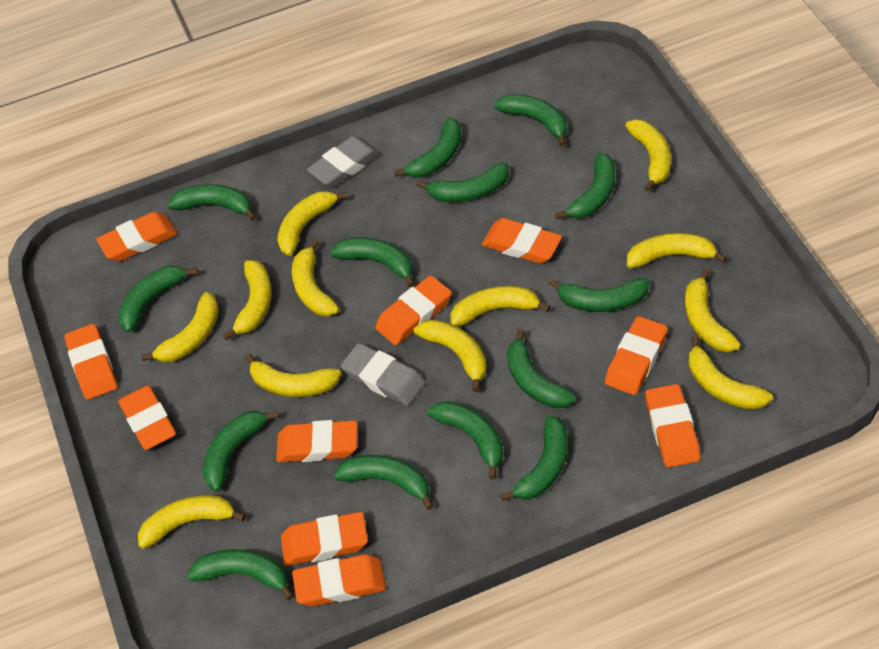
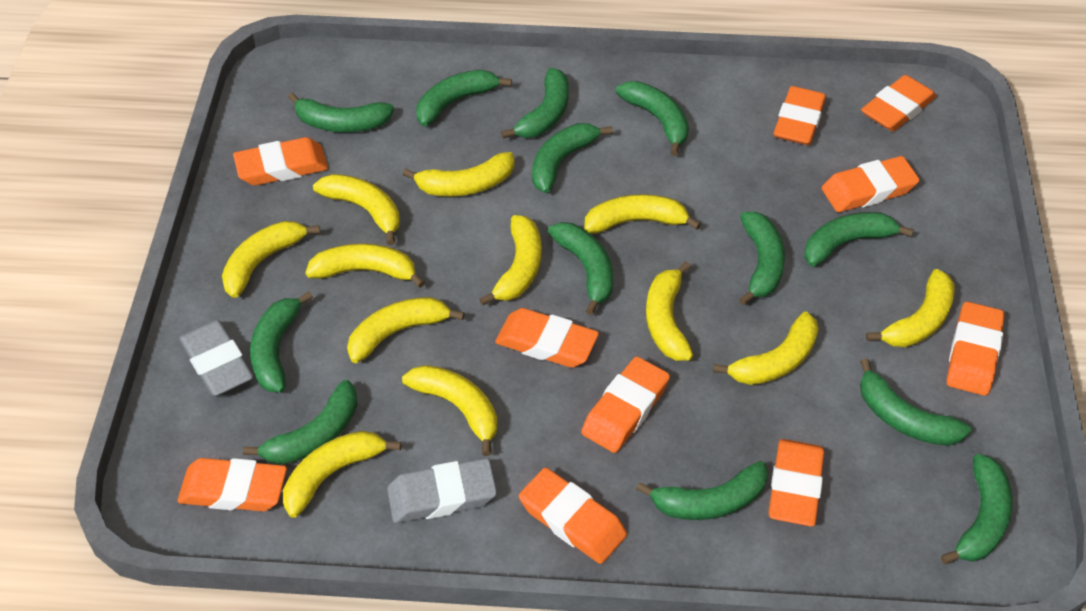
green banana: [118,266,198,332] [168,184,256,221] [187,549,294,600] [203,411,279,491] [330,237,415,287] [334,455,434,510] [394,117,461,178] [416,162,509,202] [427,401,504,480] [494,94,567,146] [500,416,568,501] [507,329,576,408] [548,278,649,312] [555,153,615,219] = 14 -> [243,380,357,465] [250,291,313,393] [288,92,394,132] [416,70,512,126] [501,68,569,139] [532,123,613,193] [548,222,613,315] [616,81,689,156] [636,461,769,520] [739,212,785,305] [804,212,914,267] [860,358,971,446] [941,454,1013,564] = 13

